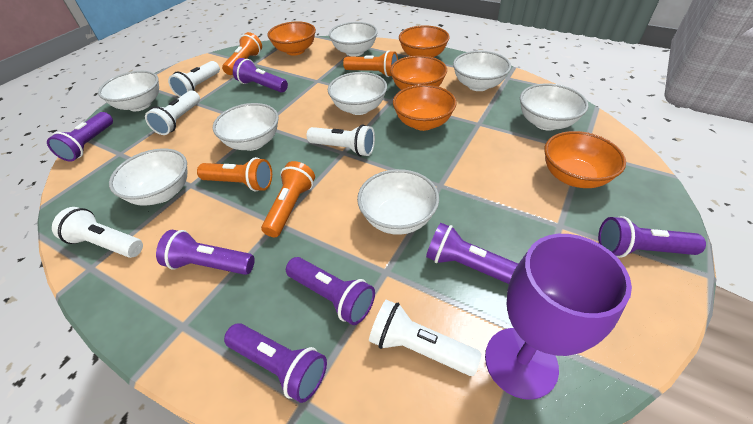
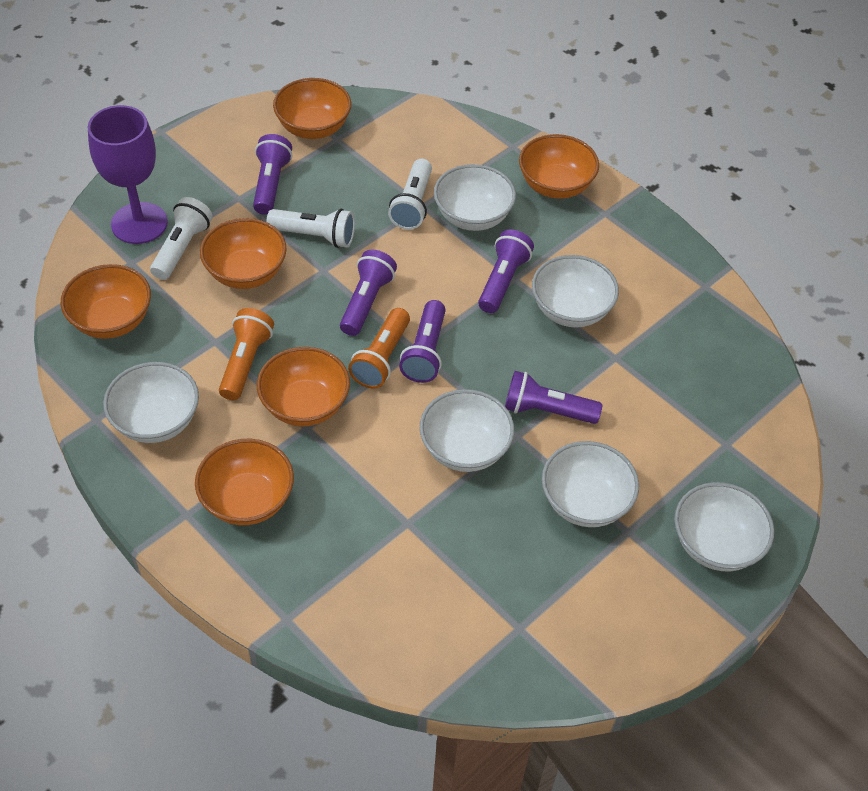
orange bowl: [267,21,316,56] [390,55,447,90] [393,85,457,131] [399,25,450,57] [544,131,626,188] = 5 -> [61,264,151,339] [195,439,294,525] [200,218,287,289] [257,347,350,427] [273,78,351,139] [519,134,599,199] = 6
orange flashlight: [197,157,272,191] [222,32,262,75] [261,161,315,237] [343,51,398,77] = 4 -> [219,308,274,400] [348,308,410,389] = 2
purple flashlight: [47,112,113,162] [156,230,255,275] [224,323,327,403] [233,58,288,93] [286,257,375,325] [426,223,518,284] [598,216,706,258] = 7 -> [253,134,292,215] [340,250,397,336] [399,300,446,383] [478,229,534,313] [505,371,603,424] = 5
white bowl: [98,71,159,111] [109,148,187,206] [213,103,279,151] [328,72,387,115] [329,22,378,57] [357,169,439,235] [453,51,511,91] [520,83,588,131] = 8 -> [103,362,199,443] [420,389,514,472] [434,164,516,231] [532,255,619,327] [542,441,639,527] [674,482,774,571] = 6
white flashlight: [52,207,143,258] [145,90,200,135] [168,61,220,97] [306,125,375,156] [369,300,481,376] = 5 -> [150,197,213,280] [267,209,355,248] [388,158,432,230] = 3

